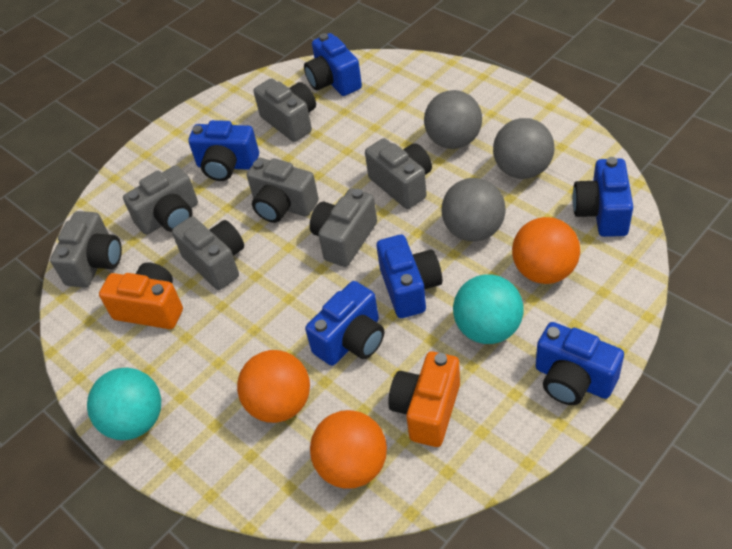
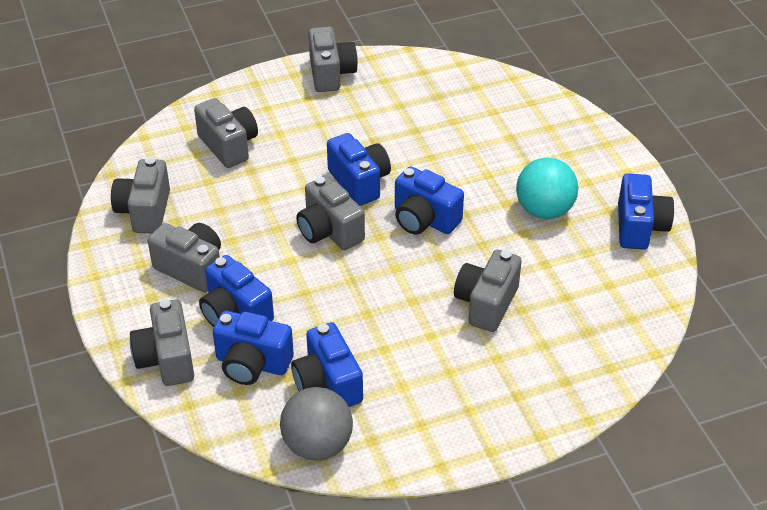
grey ball: [424,90,482,149] [442,178,506,242] [493,118,554,179] = 3 -> [280,387,353,461] = 1
orange ball: [237,350,310,423] [310,410,387,488] [512,217,580,284] = 3 -> none = 0
orange camera: [99,262,183,329] [388,352,460,447] = 2 -> none = 0
turquoise ball: [87,368,161,440] [453,274,524,344] = 2 -> [516,158,578,219] = 1

